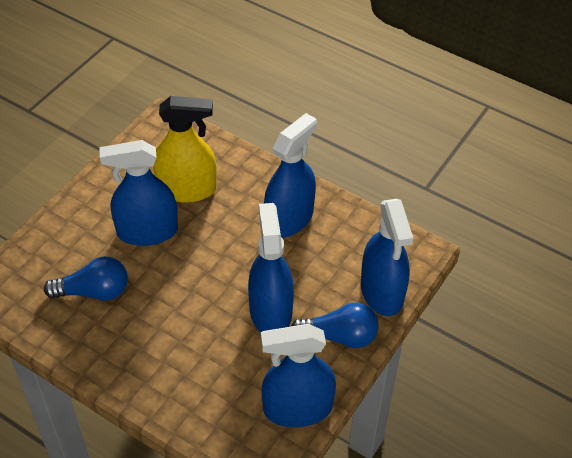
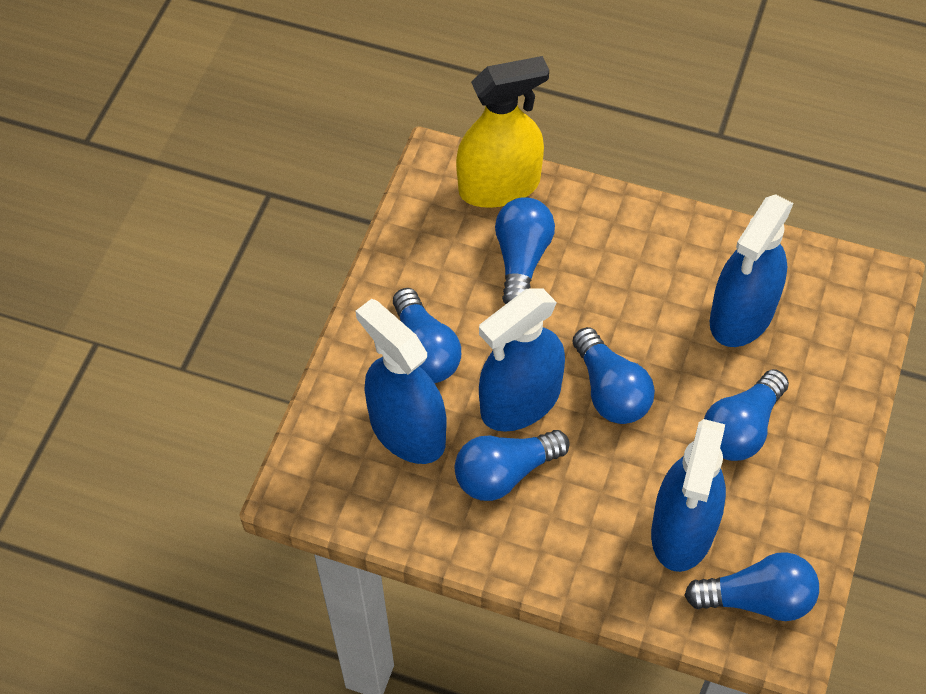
blue light bulb: [44,256,128,301] [291,303,378,348] = 2 -> [393,288,461,383] [455,430,570,501] [495,197,555,304] [573,327,655,424] [684,552,819,621] [704,369,789,461] = 6
blue spray bottle: [99,140,178,246] [248,203,294,332] [261,324,336,427] [264,113,317,238] [361,199,413,316] = 5 -> [356,299,447,464] [479,289,565,432] [651,419,726,572] [710,194,793,347] = 4

